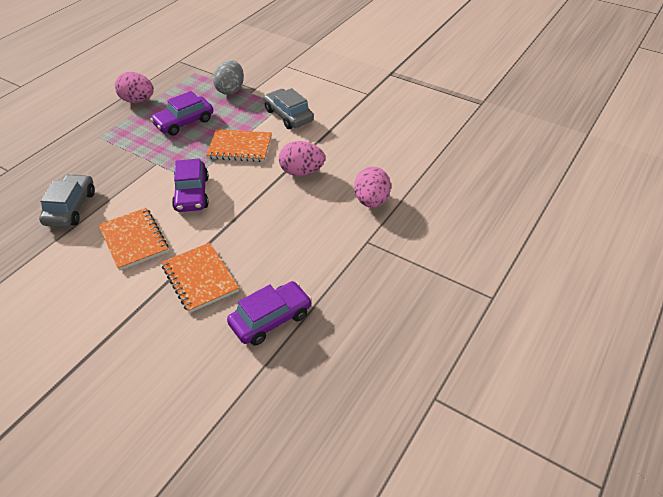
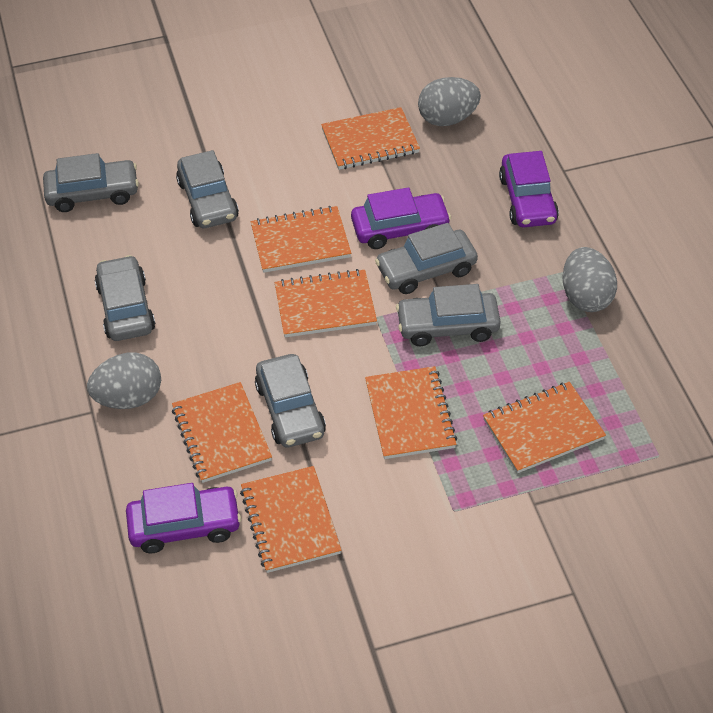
grey car: [39,174,95,227] [264,88,314,129] = 2 -> [43,153,139,212] [95,255,155,341] [176,150,239,228] [255,354,326,447] [375,223,478,294] [396,284,501,346] = 6
grey egg: [213,60,244,95] = 1 -> [87,353,161,409] [418,77,481,126] [562,247,617,312] = 3
orange notebook: [99,208,169,271] [161,242,239,313] [206,129,272,162] = 3 -> [172,382,272,483] [240,466,341,573] [251,206,351,273] [275,269,377,337] [321,107,420,170] [365,366,457,459] [483,382,606,473] = 7
pink egg: [115,72,154,103] [279,141,325,176] [354,167,391,208] = 3 -> none = 0

